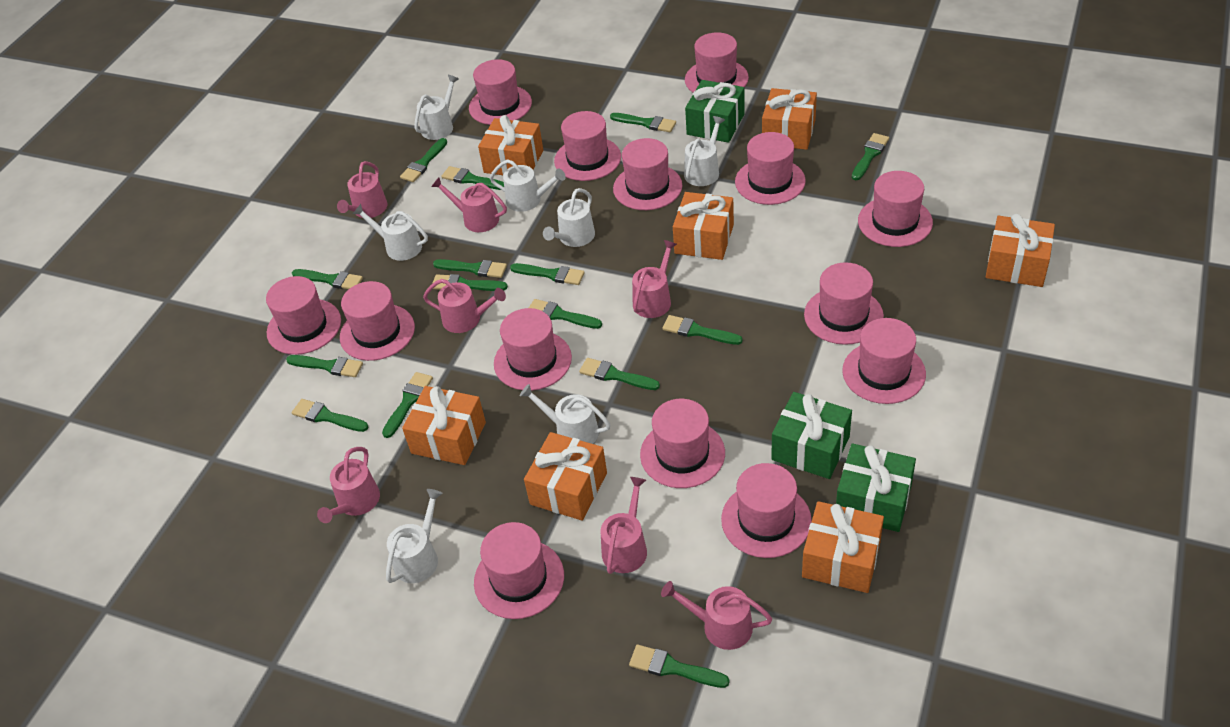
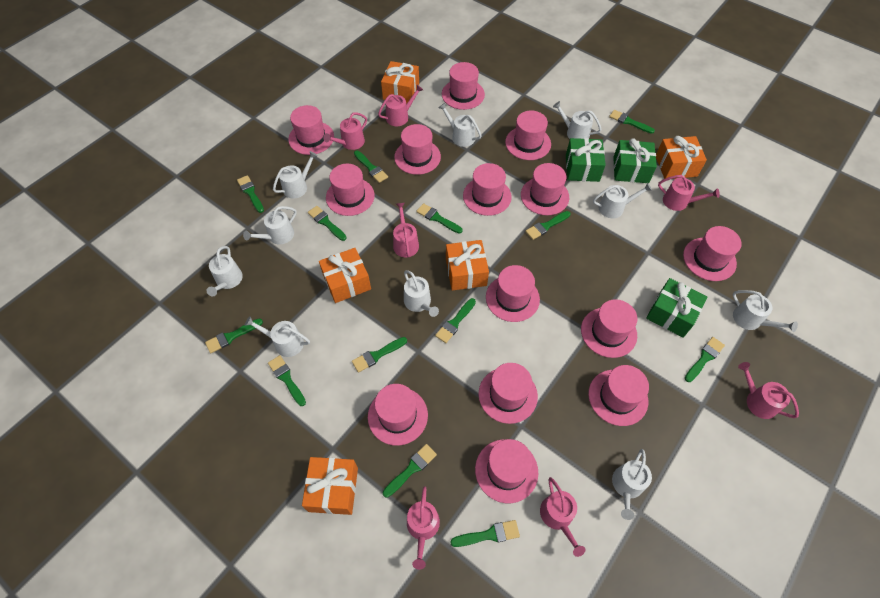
green brush: [286,355,363,377] [292,269,363,289] [292,399,369,432] [382,372,433,438] [400,138,447,182] [432,274,508,291] [433,259,507,278] [441,166,504,190] [510,263,585,285] [529,299,602,329] [579,358,660,390] [610,113,676,132] [629,644,730,688] [662,315,743,345] [852,133,889,180] = 15 -> [205,319,263,353] [237,175,264,213] [268,355,306,406] [308,206,346,241] [352,337,407,373] [354,151,388,183] [383,444,437,498] [416,203,463,234] [435,298,476,343] [450,520,520,547] [525,211,571,240] [609,110,655,134] [685,337,725,382] = 13
orange gift: [402,386,486,465] [478,115,543,175] [524,432,607,521] [673,192,734,260] [762,88,817,150] [802,501,884,593] [986,214,1055,287] = 7 -> [302,457,358,515] [319,248,371,303] [381,61,419,104] [446,240,489,291] [656,136,707,179] = 5
white watering can: [353,204,428,261] [386,489,443,583] [414,75,459,140] [490,159,566,212] [520,384,610,444] [543,188,595,247] [684,116,725,186] = 7 -> [207,246,243,297] [243,206,297,244] [245,316,310,357] [273,151,318,199] [404,270,439,317] [439,103,482,147] [553,101,602,139] [593,182,652,218] [612,449,652,520] [733,290,798,332] = 10

